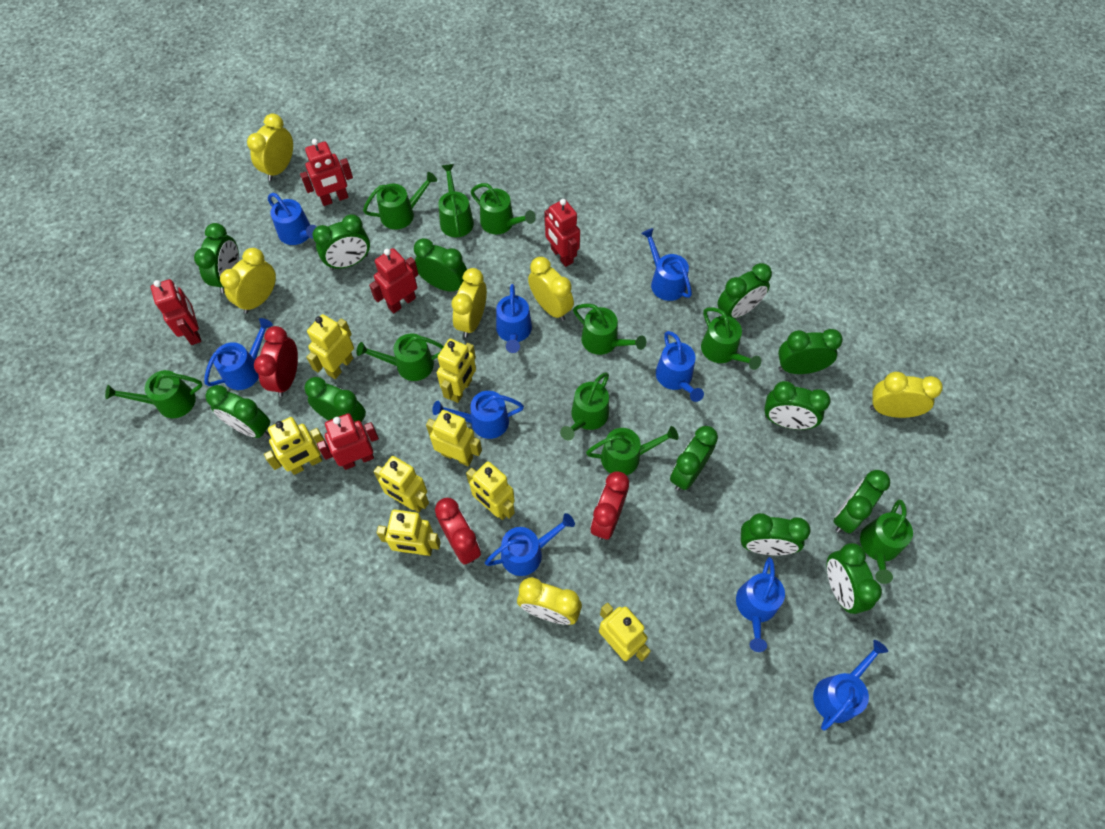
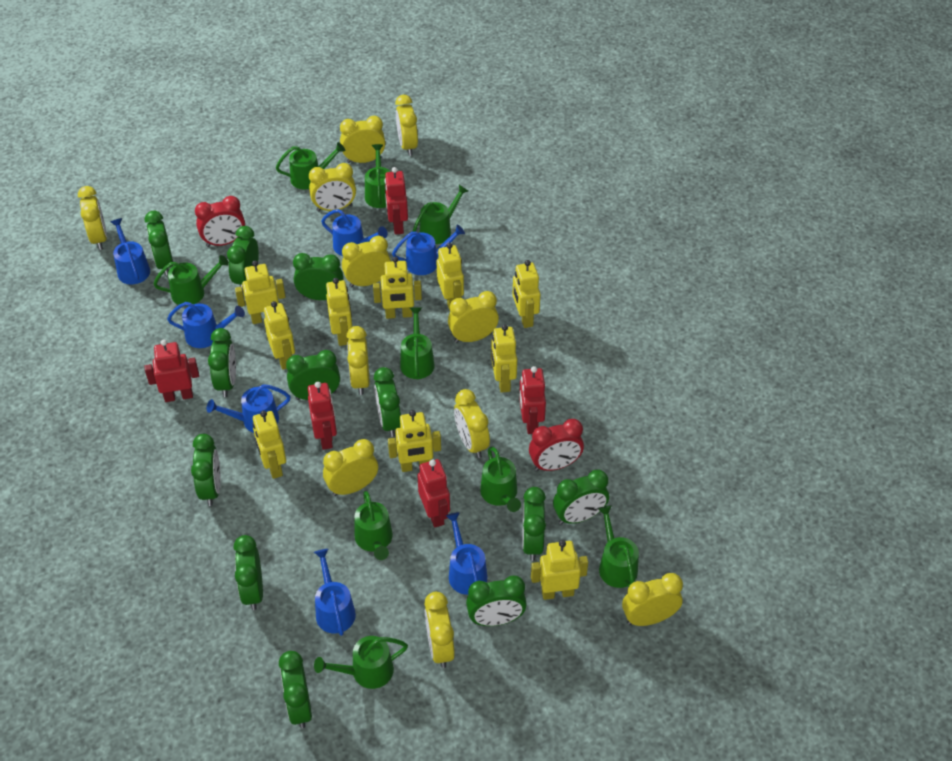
blue watering can: [204,318,273,390] [268,193,317,245] [432,391,524,439] [485,513,575,576] [496,284,532,353] [641,228,692,301] [656,331,704,402] [736,557,785,652] [813,640,888,731] = 9 -> [111,218,150,284] [167,302,245,348] [207,384,291,433] [314,549,356,636] [321,209,388,256] [392,225,465,275] [446,512,487,595] = 7
green watering can: [105,370,203,418] [356,334,444,381] [363,172,437,230] [438,164,474,237] [471,183,536,234] [560,373,609,441] [573,304,646,355] [586,426,678,475] [701,307,761,370] [860,500,913,584] = 10 -> [153,255,229,306] [276,142,345,189] [314,636,408,689] [354,491,393,560] [365,144,391,208] [400,307,435,379] [413,185,468,244] [480,447,521,512] [598,506,639,588] = 9
red clock: [254,326,298,397] [435,498,481,565] [591,471,629,540] = 3 -> [195,196,245,247] [529,419,584,471] = 2
yellow clock: [220,248,276,313] [247,114,293,181] [452,268,487,338] [517,577,582,625] [528,257,574,321] [870,372,943,418] = 6 -> [78,186,107,250] [309,163,356,211] [323,439,378,496] [340,116,385,163] [342,236,391,287] [346,326,370,395] [395,95,418,156] [425,592,455,668] [448,291,499,343] [454,389,490,458] [622,573,683,626] = 11
yellow robot: [264,417,324,475] [306,314,354,379] [373,456,429,512] [376,509,441,556] [426,410,482,466] [437,339,476,403] [466,461,515,520] [599,603,651,662] = 8 -> [235,261,286,324] [253,411,286,479] [264,301,295,370] [326,278,352,346] [373,256,422,319] [388,410,441,472] [437,243,464,310] [491,324,517,393] [513,260,540,328] [531,540,588,600] = 10

